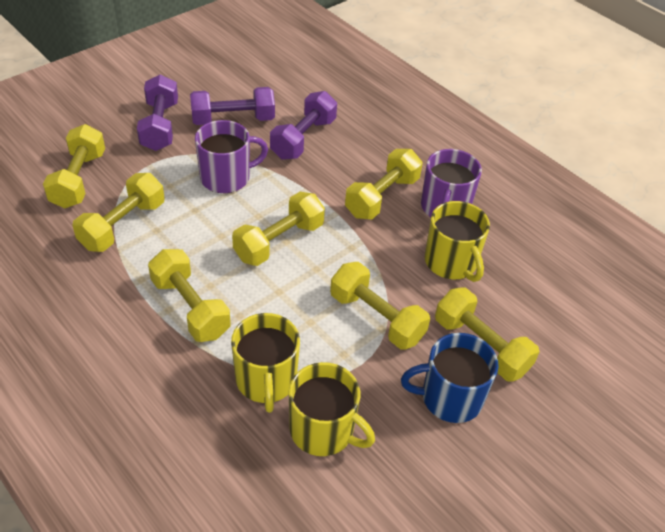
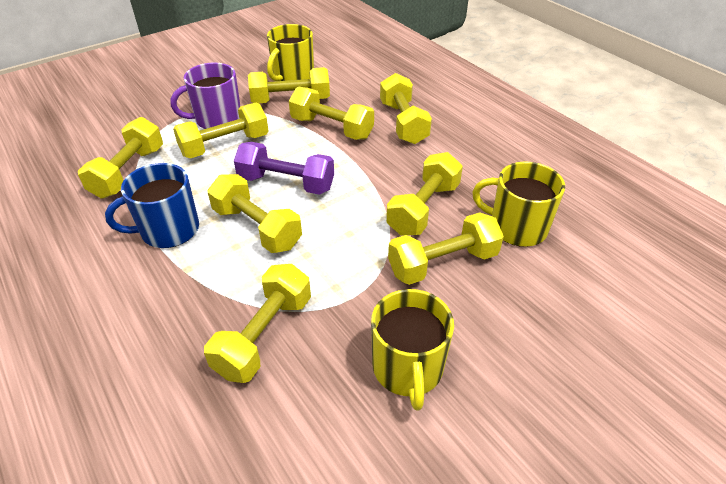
purple dumbbell: [137,75,178,151] [190,87,275,125] [270,91,337,160] = 3 -> [234,142,334,195] = 1
purple mug: [195,120,268,193] [421,149,482,217] = 2 -> [171,62,240,129] = 1
yellow dumbbell: [43,124,105,209] [72,173,165,252] [148,249,231,342] [232,192,325,266] [330,262,430,350] [345,149,423,219] [435,287,540,382] = 7 -> [78,117,163,199] [173,103,269,158] [204,264,311,383] [207,174,302,253] [248,67,330,103] [289,87,374,140] [380,73,432,144] [386,152,463,236] [388,212,504,285] = 9

